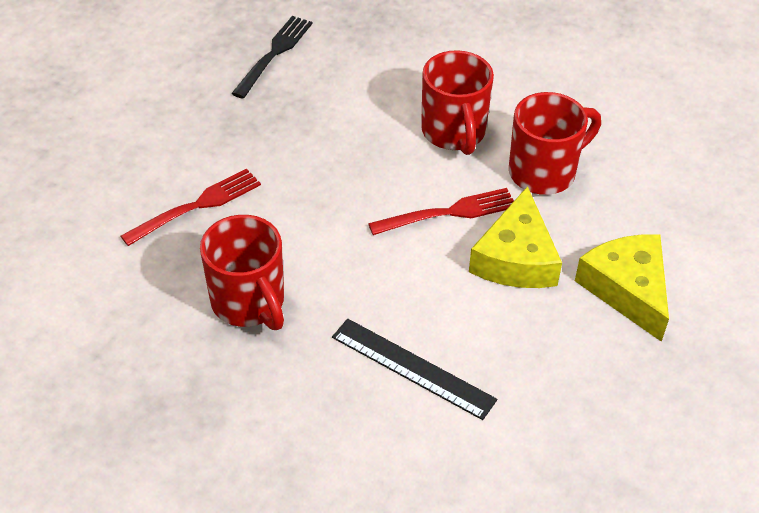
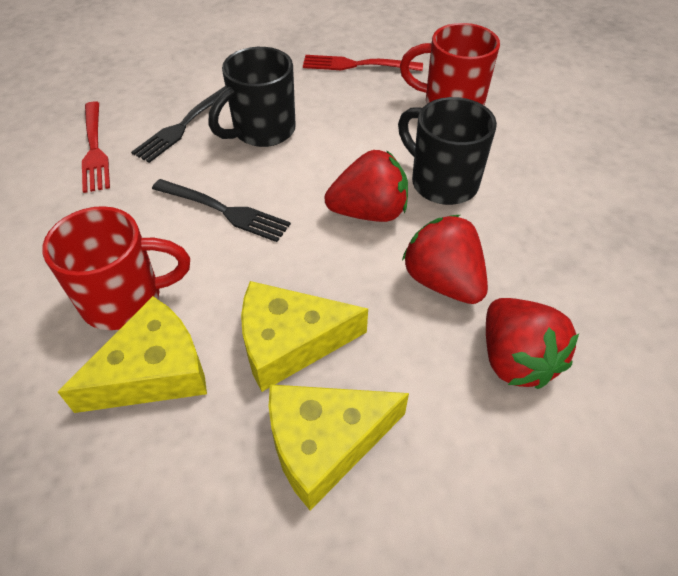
black fork: [231,16,312,99] = 1 -> [131,87,226,163] [152,179,291,242] = 2
black mug: none = 0 -> [208,47,296,147] [398,97,497,205] = 2
black ruler: [332,319,497,420] = 1 -> none = 0
red mug: [200,215,284,330] [421,50,494,155] [509,92,601,195] = 3 -> [42,206,190,330] [400,23,500,106] = 2
red strawberry: none = 0 -> [324,150,408,222] [402,215,488,304] [486,298,579,389] = 3
yellow cheese: [469,186,562,288] [575,234,669,342] = 2 -> [58,296,207,413] [241,281,368,392] [269,384,409,511] = 3

